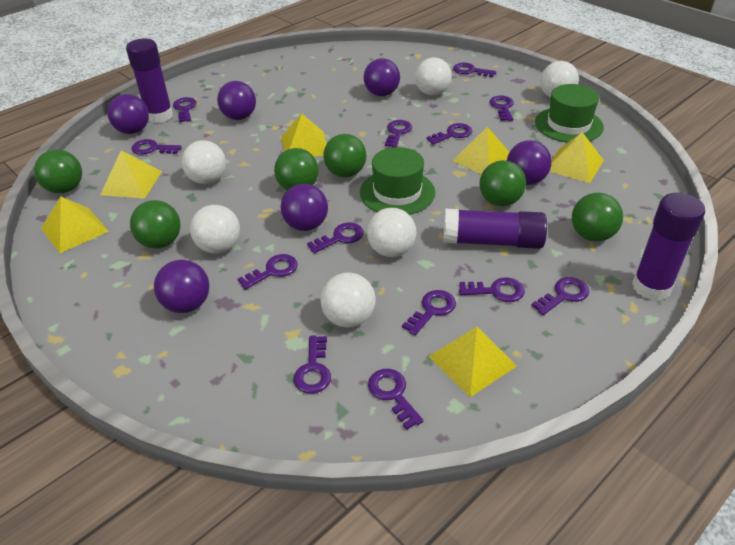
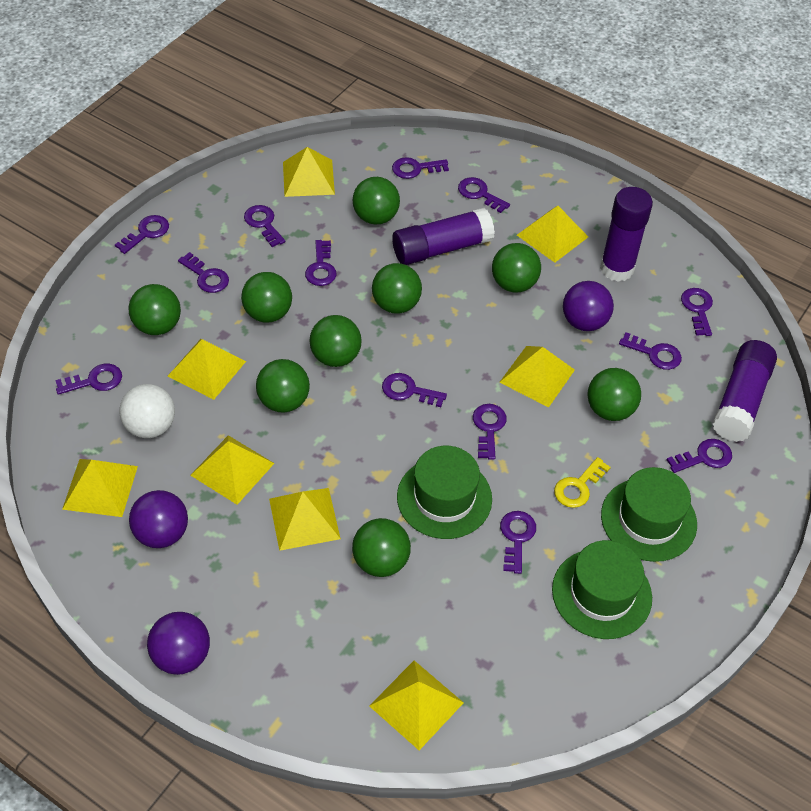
green ball: [34,149,82,193] [130,200,180,249] [274,148,319,190] [323,134,366,177] [479,160,526,206] [572,193,623,241] = 6 -> [128,284,181,335] [241,272,292,323] [256,359,310,413] [310,315,362,367] [352,518,411,577] [353,177,400,224] [372,263,422,313] [492,243,541,292] [587,368,641,421] = 9
green hat: [360,147,435,215] [535,84,604,142] = 2 -> [397,446,492,539] [552,540,652,639] [601,467,697,562] = 3
purple ball: [107,94,149,134] [154,260,209,313] [217,81,256,120] [281,184,328,231] [364,58,400,96] [507,140,552,185] = 6 -> [129,490,188,548] [147,612,210,675] [563,281,614,331] = 3
white ball: [182,140,226,184] [190,205,240,254] [320,272,376,328] [367,208,416,257] [415,57,452,96] [540,61,579,98] = 6 -> [119,384,175,438] = 1
yellow key: none = 0 -> [554,457,611,508] = 1
yellow pyramid: [41,197,109,253] [100,150,162,199] [281,114,327,157] [428,327,517,397] [452,127,509,175] [549,132,604,183] = 6 -> [62,459,138,517] [168,339,246,400] [190,435,275,505] [269,488,341,551] [283,147,335,197] [369,661,464,750] [499,346,575,407] [517,206,588,263] = 8

